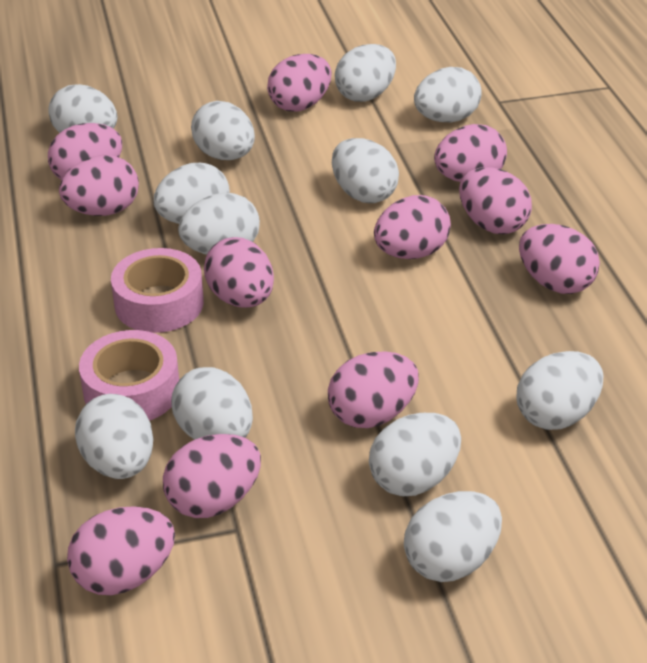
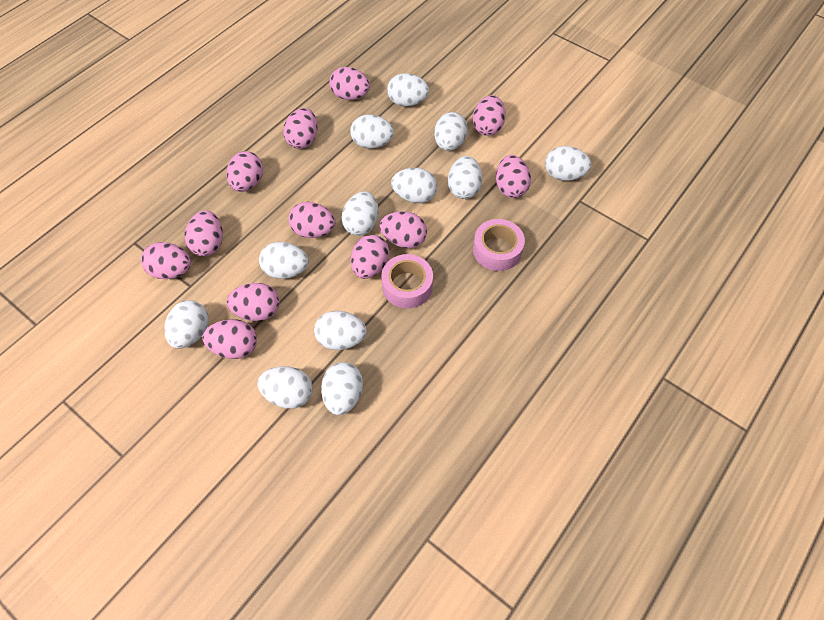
pink egg: [48,123,122,180] [59,155,139,216] [67,506,175,595] [163,434,261,518] [204,237,274,308] [267,54,332,112] [328,351,419,428] [374,195,451,259] [434,124,507,182] [459,167,532,234] [519,224,600,294] = 11 -> [141,242,191,279] [185,210,223,256] [202,319,257,359] [226,151,263,192] [227,283,279,321] [283,108,318,149] [288,202,336,238] [329,67,370,100] [351,235,390,279] [379,211,427,248] [473,95,506,136] [496,155,531,198] = 12

